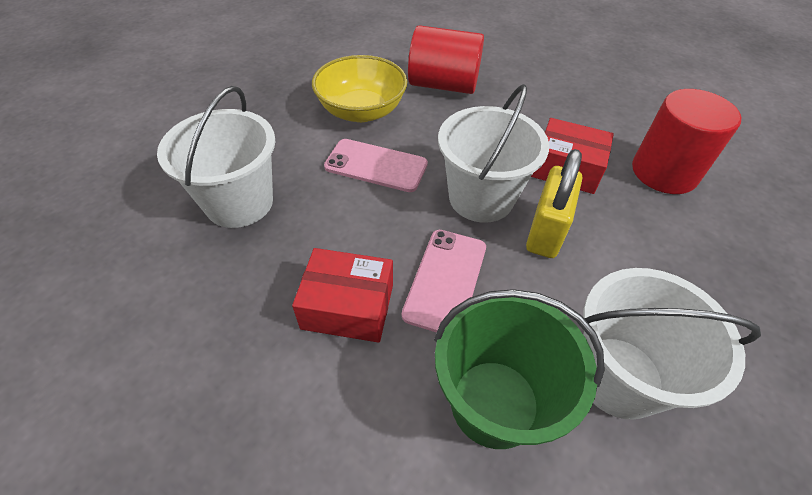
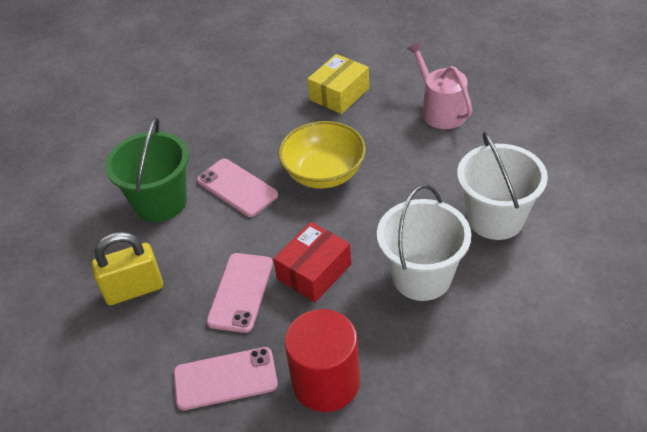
pink phone: [324,139,428,192] [402,230,486,333] = 2 -> [173,347,278,410] [197,159,278,217] [206,253,273,333] = 3
pink watering can: none = 0 -> [407,42,473,129] = 1
red box: [292,248,393,343] [531,118,614,194] = 2 -> [273,222,351,302] = 1
red cylinder: [408,25,484,94] [632,89,741,194] = 2 -> [285,309,360,412] = 1
white bucket: [157,86,275,228] [438,84,549,223] [583,268,761,420] = 3 -> [377,184,471,301] [457,131,548,240] = 2
yellow box: none = 0 -> [307,54,369,114] = 1

